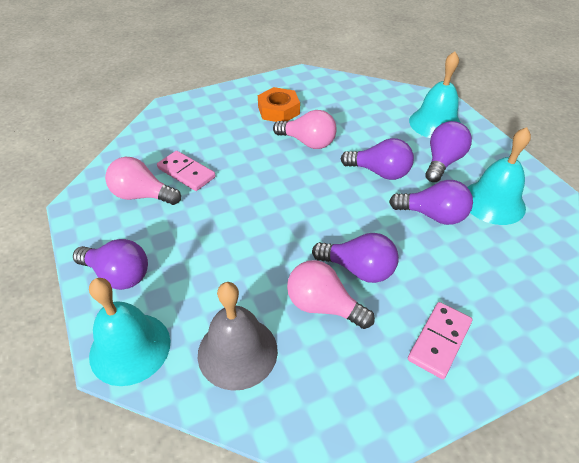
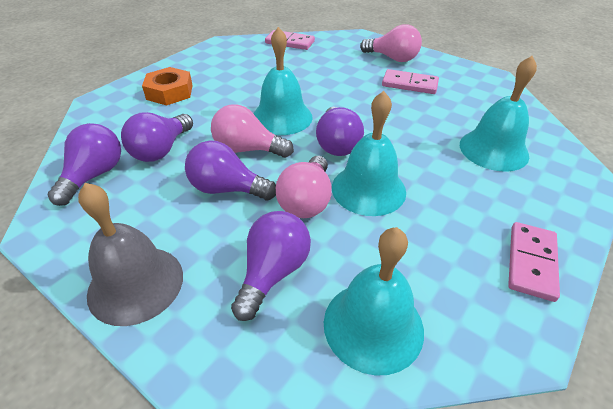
pink domino: [157,151,216,191] [408,302,472,379] = 2 -> [265,30,315,50] [382,69,439,94] [508,222,560,302] = 3
turquoise bell: [89,278,170,386] [409,51,461,138] [467,127,531,225] = 3 -> [253,27,313,135] [324,227,424,376] [332,91,406,216] [460,56,537,172] = 4

